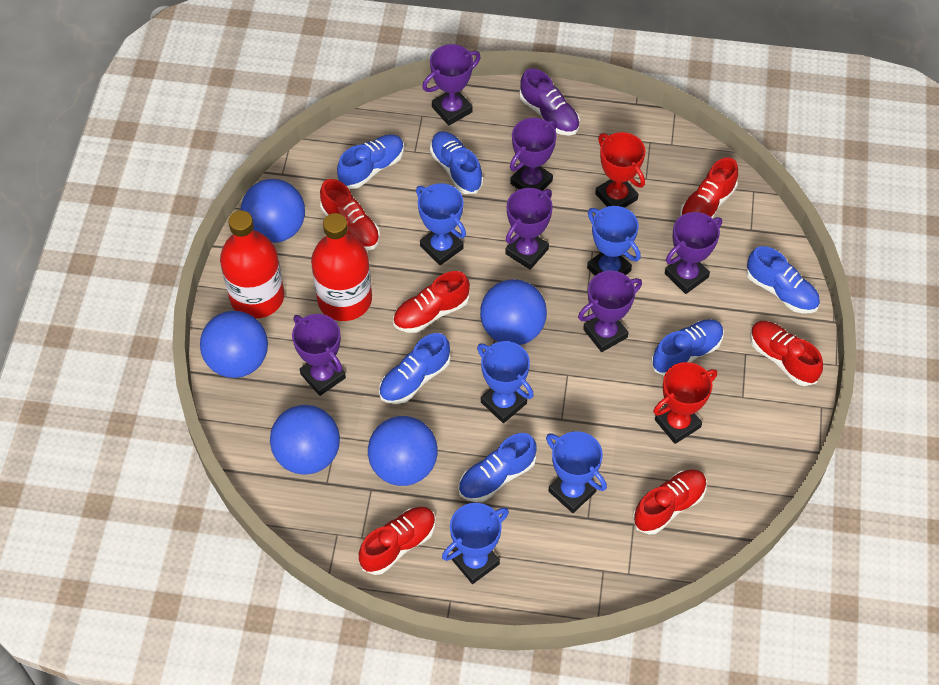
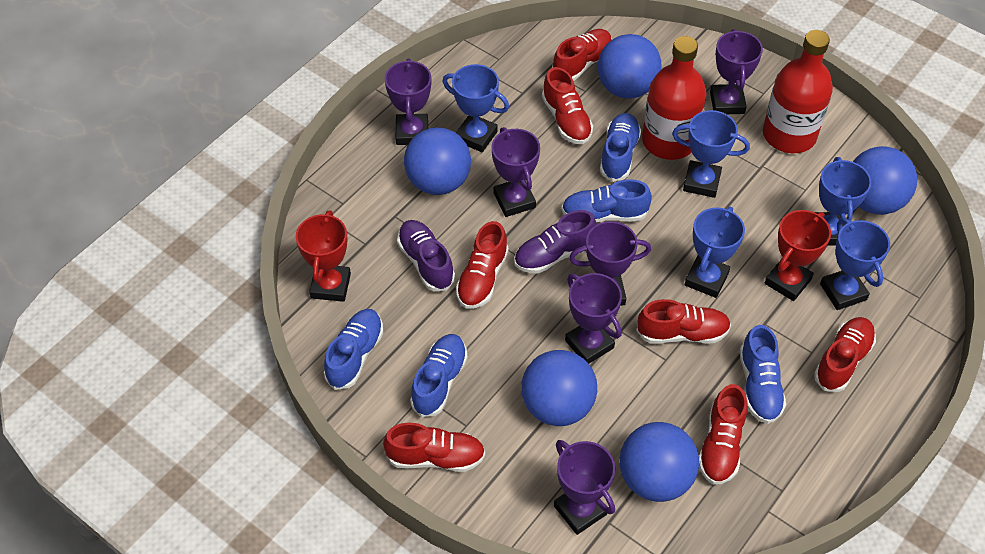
blue shoe: [337,134,404,189] [379,333,451,404] [430,131,483,194] [458,433,536,502] [651,319,724,376] [746,246,820,313] = 6 -> [324,309,383,390] [410,334,468,417] [561,179,652,222] [600,113,641,182] [739,325,786,424] = 5
purple shoe: [520,68,580,136] = 1 -> [397,220,455,291] [514,210,597,273] = 2
red shoe: [320,179,380,250] [359,507,436,575] [393,271,470,333] [633,469,707,535] [680,158,738,218] [750,321,823,386] = 6 -> [383,423,485,472] [456,221,509,309] [542,67,593,144] [552,29,612,81] [636,299,731,344] [699,384,748,485] [814,317,876,392] = 7

